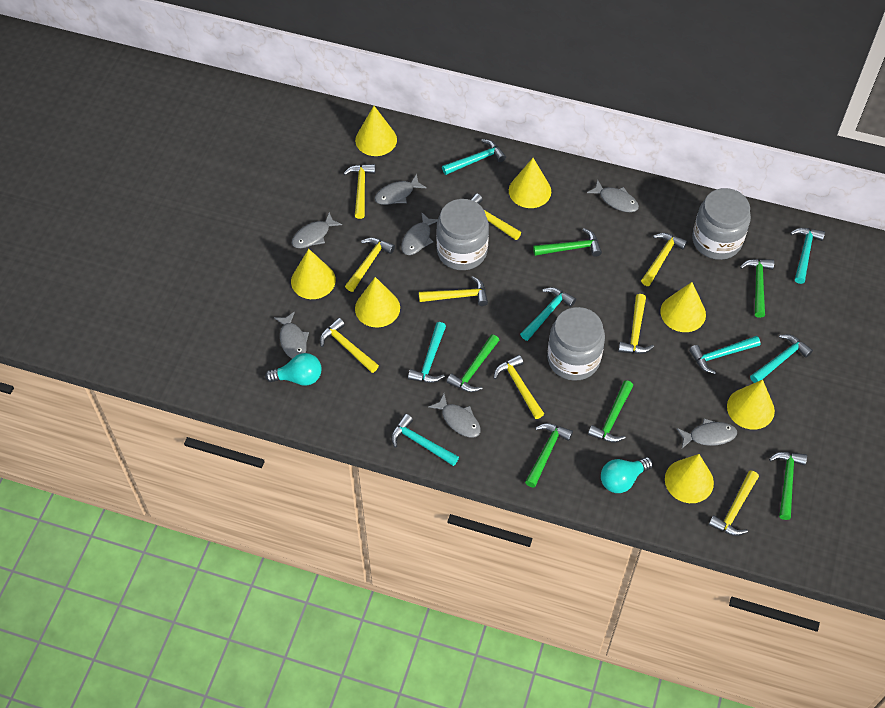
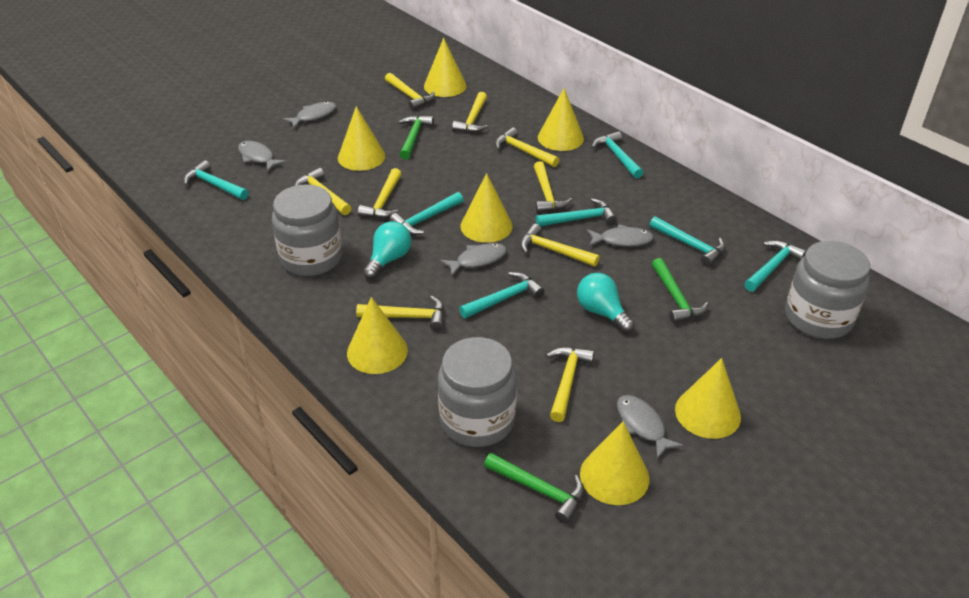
green hammer: [447,334,499,392] [525,423,573,487] [533,228,602,257] [588,380,633,443] [740,259,774,318] [769,452,807,520] = 6 -> [398,115,434,160] [484,453,585,524] [652,258,709,323] = 3
grey fish: [274,312,309,359] [292,212,342,248] [374,174,427,205] [401,212,438,255] [429,394,481,438] [587,179,639,212] [677,418,737,448] = 7 -> [238,141,286,171] [283,101,336,129] [440,243,507,276] [587,224,654,247] [617,395,683,459] = 5

